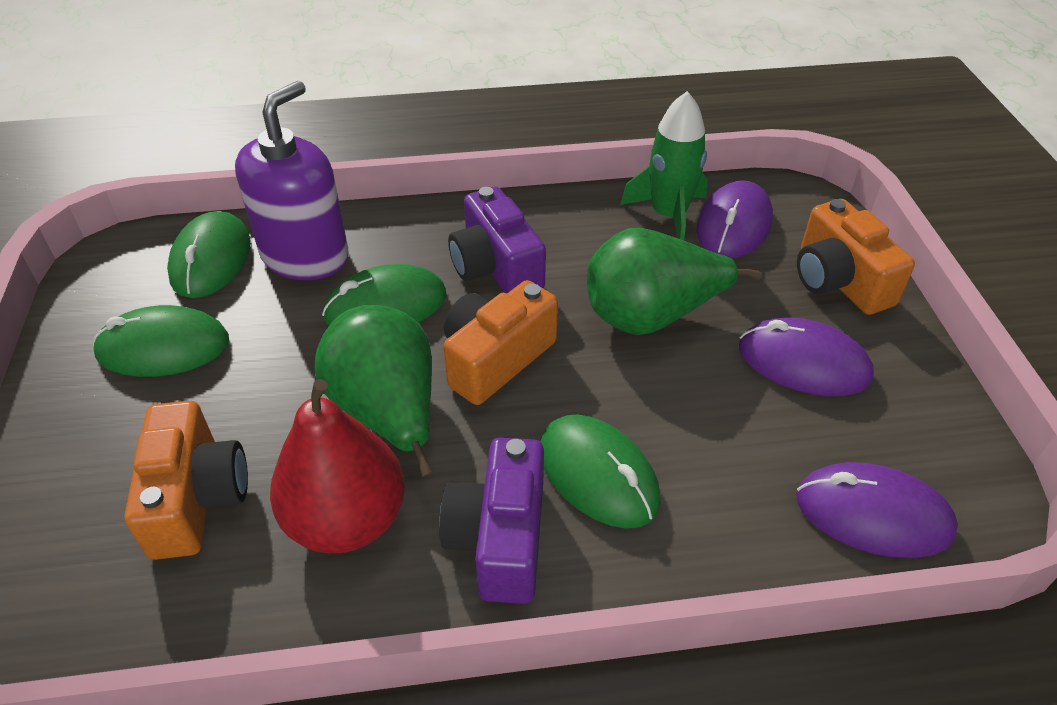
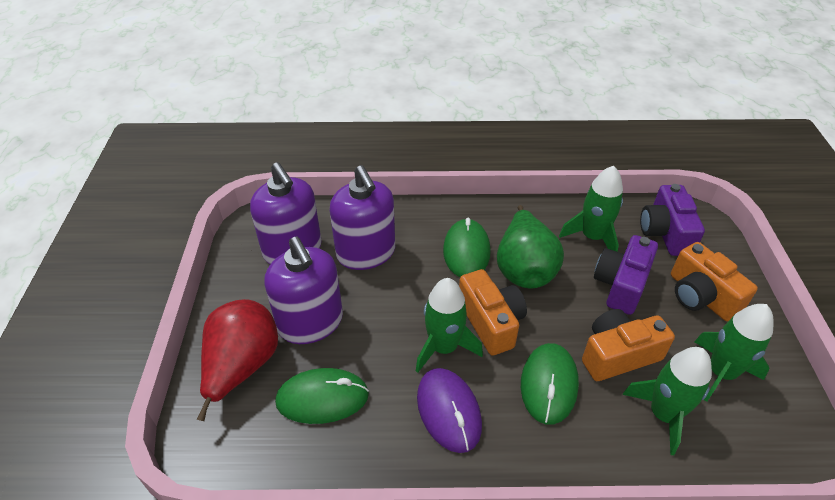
green mouse: [93,305,229,377] [167,211,250,298] [322,264,447,326] [540,414,661,528] = 4 -> [275,368,369,424] [443,218,491,277] [521,343,579,425] = 3
green pear: [315,305,434,477] [587,228,762,335] = 2 -> [497,205,564,288] = 1
green rocket: [620,91,708,240] = 1 -> [416,278,483,373] [559,166,623,252] [622,347,712,455] [694,304,774,402] = 4
purple mouse: [697,180,773,258] [739,318,874,396] [796,462,958,558] = 3 -> [417,368,482,453] = 1
purple soap dispenser: [235,81,349,280] = 1 -> [250,162,322,264] [264,236,343,344] [330,165,395,270] = 3

